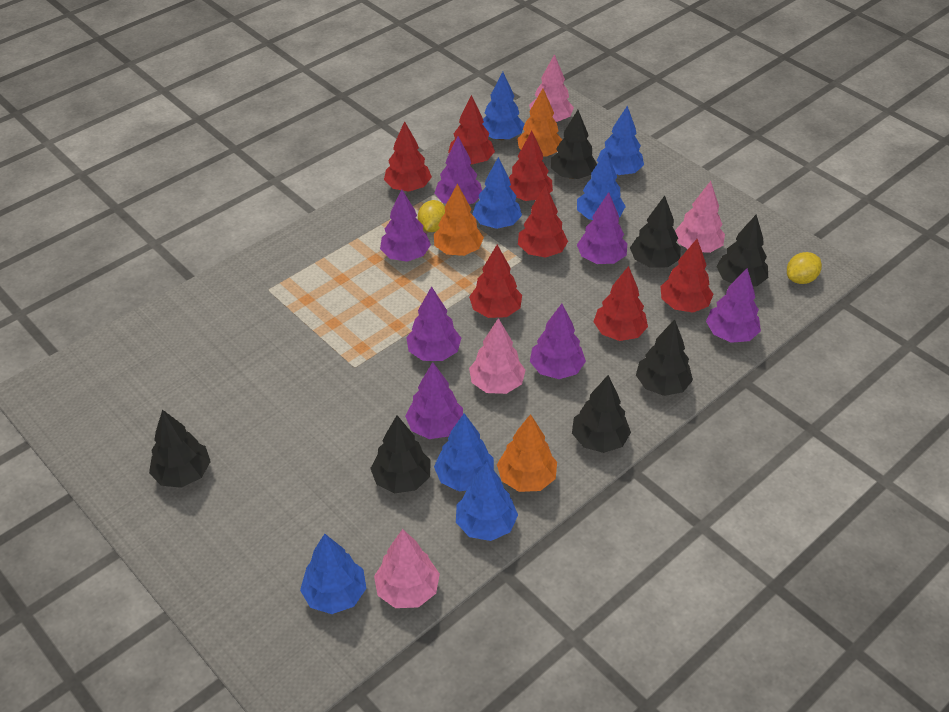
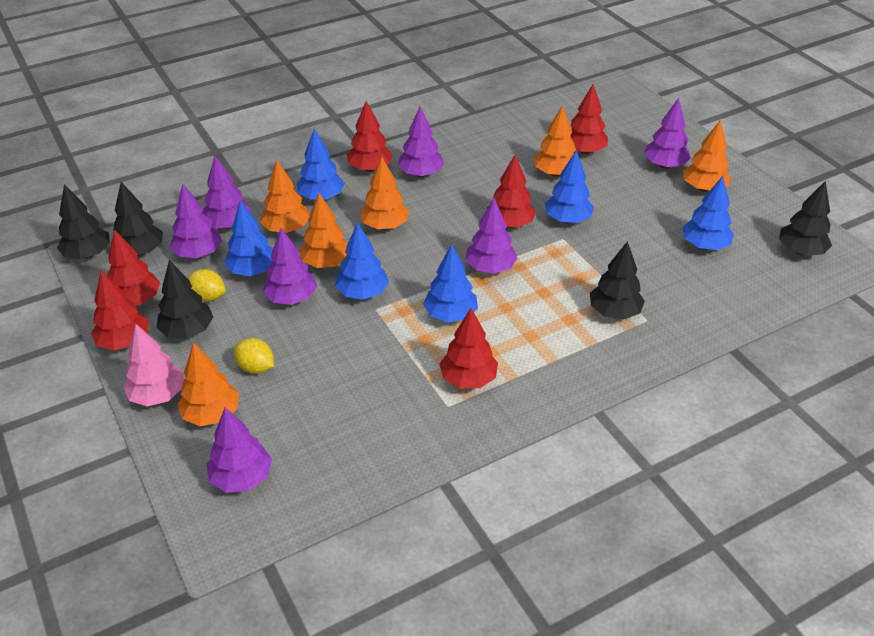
black tree: [149,409,211,488] [370,415,431,493] [551,110,597,179] [572,375,631,453] [630,196,681,268] [636,319,693,396] [716,214,768,287] = 7 -> [57,184,110,259] [111,182,163,256] [156,260,213,339] [590,241,645,320] [779,181,832,256] = 5
blue tree: [300,534,367,614] [434,413,494,492] [456,462,518,541] [472,157,522,229] [482,72,524,140] [577,150,626,220] [597,106,644,175] = 7 -> [224,200,273,276] [297,129,344,200] [335,222,389,300] [423,244,478,322] [545,151,594,223] [682,176,734,250] = 6
orange tree: [434,184,484,256] [497,414,557,492] [517,89,562,157] = 3 -> [177,343,239,426] [260,160,310,233] [299,193,348,268] [360,157,409,230] [534,105,576,177] [683,120,731,192] = 6
pink tree: [374,529,440,608] [469,318,526,394] [529,54,574,122] [675,181,725,253] = 4 -> [123,324,184,407] = 1
red tree: [384,121,432,192] [448,95,495,164] [469,245,522,318] [509,131,553,201] [518,185,568,258] [593,266,648,341] [660,239,714,312] = 7 -> [91,271,149,351] [107,229,160,306] [347,101,393,172] [439,308,498,388] [487,155,536,228] [570,84,608,154] = 6

